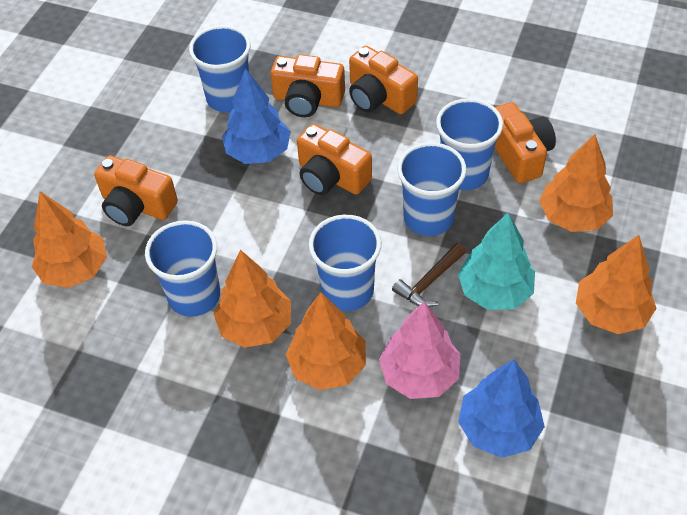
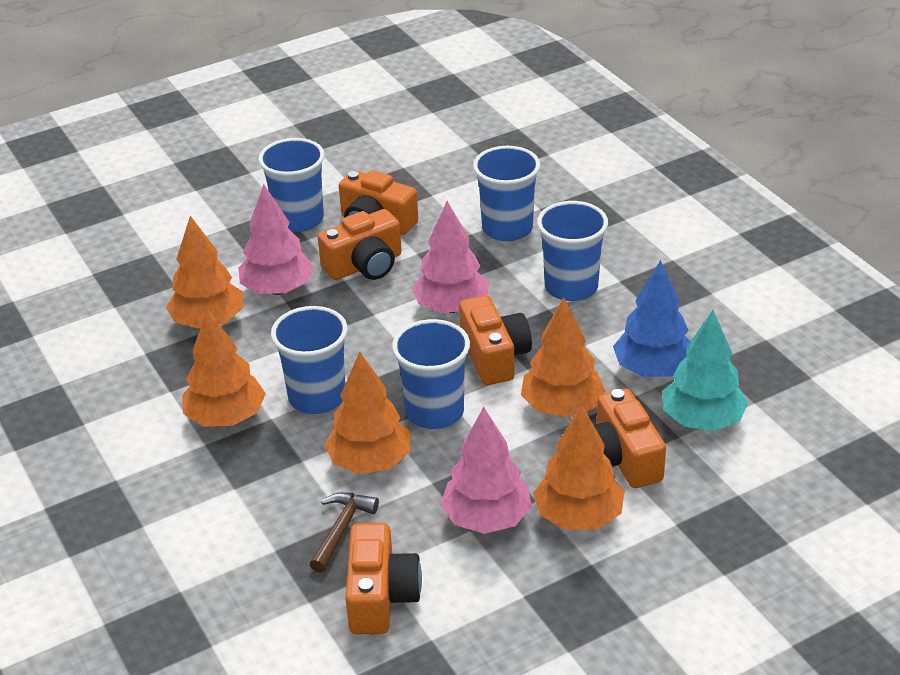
blue tree: [222,68,291,164] [458,359,545,458] = 2 -> [613,260,691,377] = 1
pink tree: [379,302,460,399] = 1 -> [238,184,314,295] [412,201,489,313] [440,407,532,534] = 3

